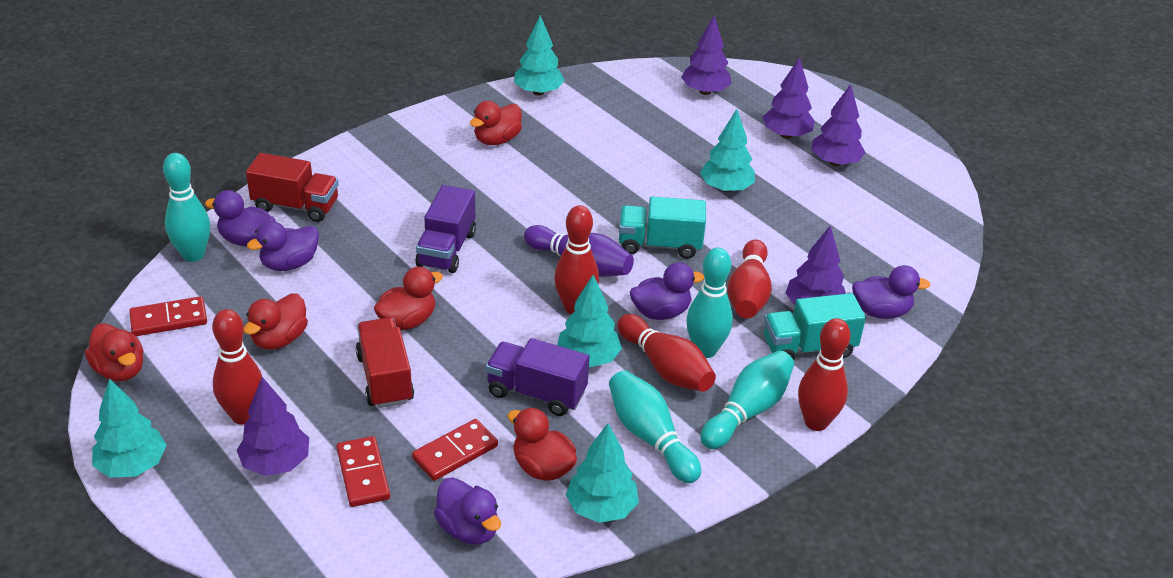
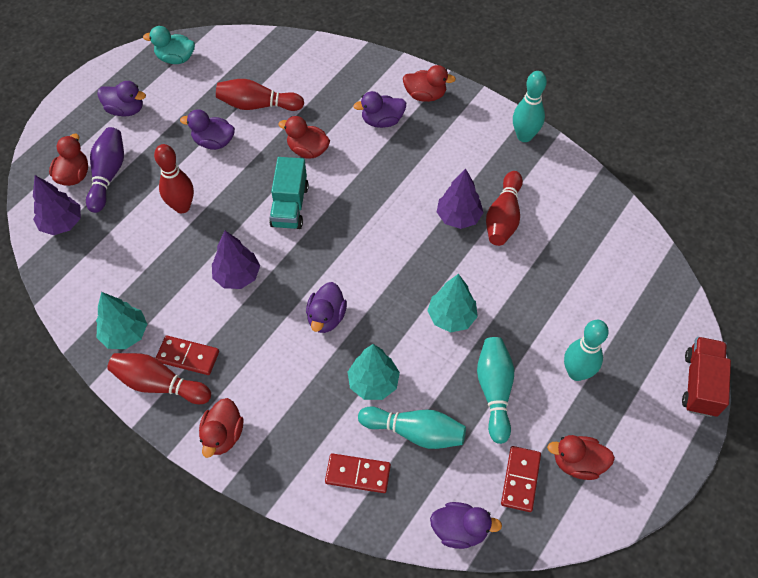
purple tree: [237,377,309,476] [681,16,732,95] [763,57,815,139] [786,225,846,305] [812,84,866,166] = 5 -> [33,175,81,235] [212,231,260,289] [437,168,484,229] = 3
purple truck: [416,185,476,273] [486,338,589,416] = 2 -> none = 0
red bowling pin: [212,309,262,425] [554,205,599,314] [617,314,716,392] [727,239,772,318] [798,318,851,431] = 5 -> [107,353,211,404] [154,144,194,213] [216,79,304,111] [486,171,523,246] = 4
red truck: [246,153,339,222] [356,318,414,408] = 2 -> [682,337,731,417] = 1
turquoise duck: none = 0 -> [143,26,195,64] = 1
turquoise tree: [92,379,166,478] [514,15,565,96] [557,275,622,367] [566,423,639,523] [700,109,755,192] = 5 -> [96,292,147,349] [347,344,400,400] [427,274,478,332] = 3
turquoise truck: [619,197,706,259] [764,293,866,360] = 2 -> [269,157,309,229] = 1

